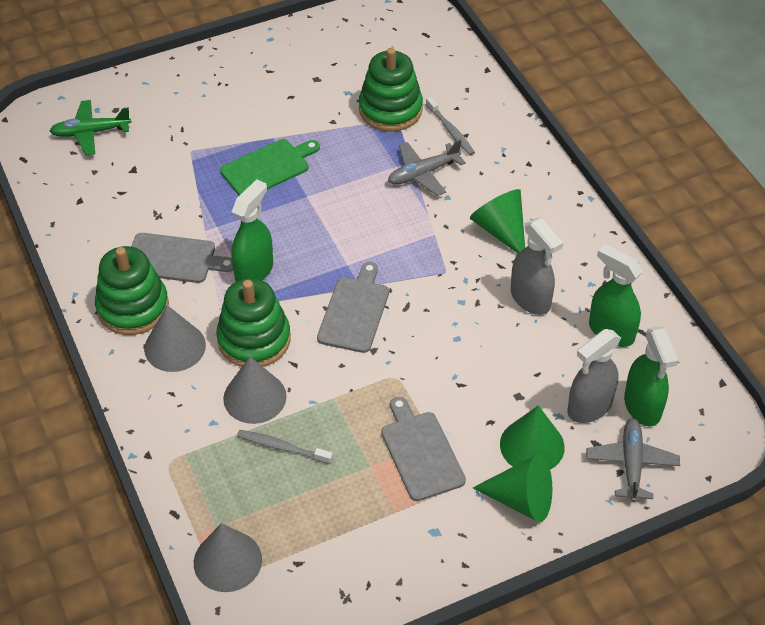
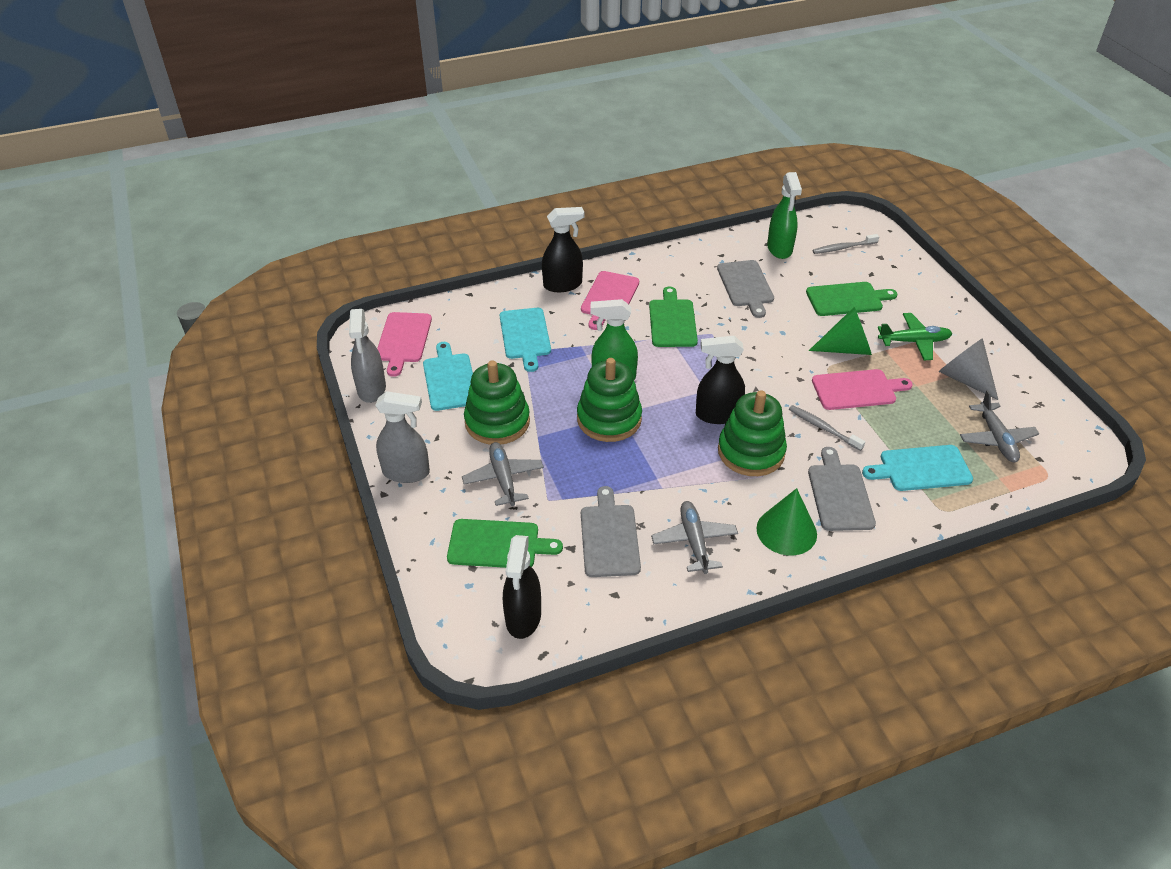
black spray bottle: none = 0 -> [503,535,541,639] [542,207,584,292] [696,336,745,424] = 3
green cone: [470,189,525,253] [473,454,552,522] [500,405,565,470] = 3 -> [756,488,817,556] [809,307,872,355] = 2
green cutting board: [220,139,320,196] = 1 -> [447,519,563,568] [649,286,698,347] [806,282,898,316] = 3
green spray bottle: [231,179,273,281] [589,244,643,347] [624,326,678,426] = 3 -> [590,299,638,380] [767,172,802,259] = 2
grey cone: [144,305,206,372] [194,523,262,592] [223,357,287,424] = 3 -> [938,338,998,400] = 1
grey plane: [388,139,466,196] [586,418,680,502] = 2 -> [462,442,544,506] [651,501,738,574] [960,390,1039,462] = 3
pink cutting board: none = 0 -> [377,312,432,377] [581,271,639,330] [812,369,913,410] = 3
turquoise cutting board: none = 0 -> [423,342,473,411] [500,308,551,372] [862,445,973,491] = 3

